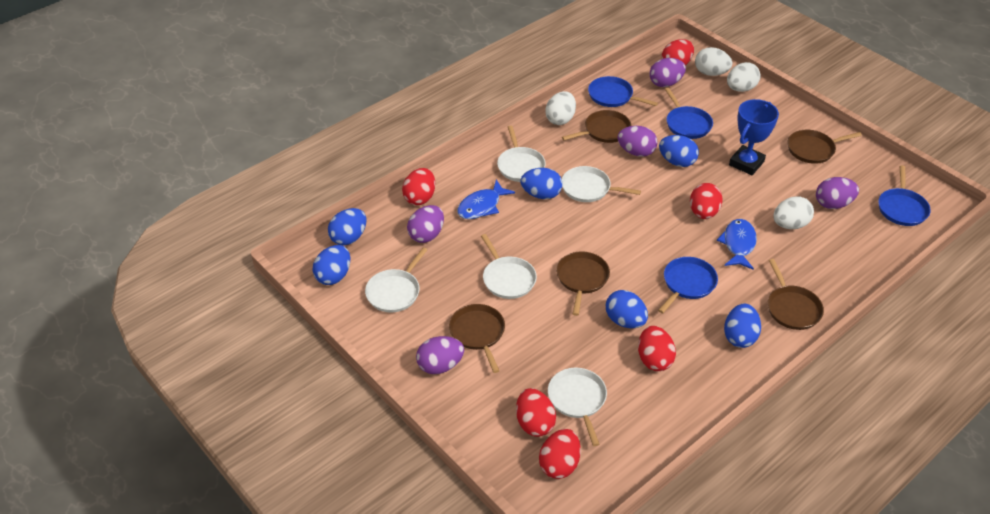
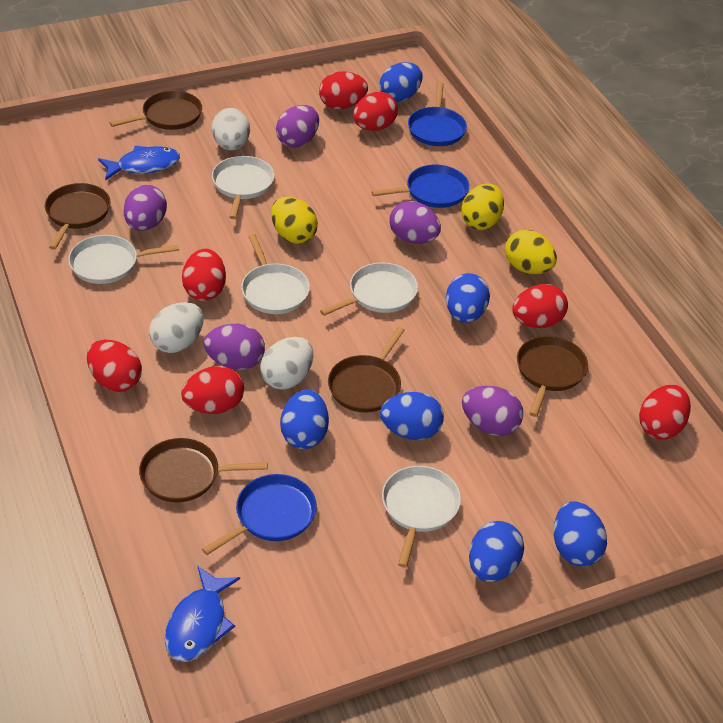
blue pan: [588,76,658,107] [658,257,718,313] [665,88,713,139] [878,165,931,226] = 4 -> [202,474,317,555] [371,165,469,208] [408,82,467,146] = 3
blue trophy: [729,99,779,175] = 1 -> none = 0
red egg: [402,168,435,205] [516,388,556,437] [539,429,581,479] [638,326,676,371] [662,39,694,65] [690,183,723,219] = 6 -> [87,340,142,392] [181,366,244,414] [182,249,226,301] [319,71,368,109] [353,92,398,131] [512,284,568,328] [639,385,691,440] = 7
white egg: [545,91,576,125] [695,47,732,76] [727,62,761,92] [773,197,814,229] = 4 -> [149,302,204,353] [212,108,250,150] [260,337,313,390] = 3
yellow egg: none = 0 -> [271,197,318,244] [461,183,504,230] [505,230,557,274] = 3

